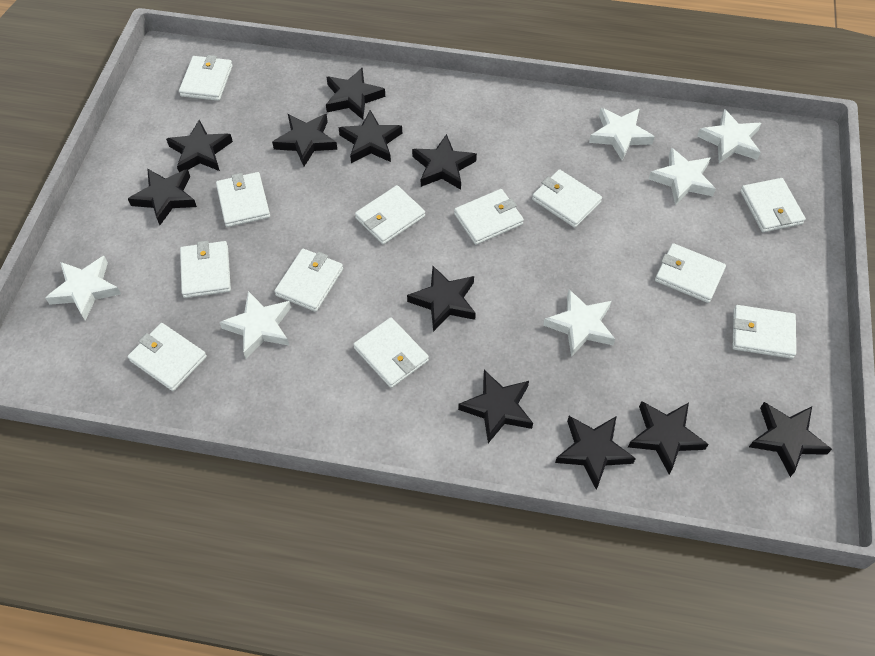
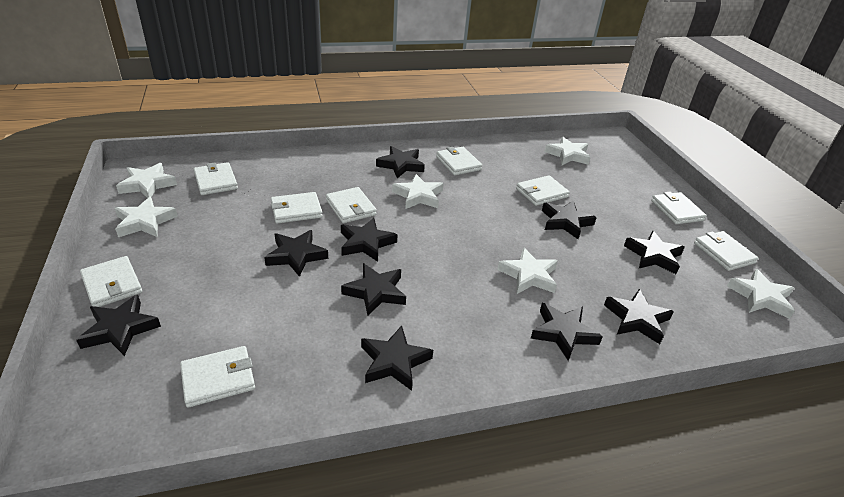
black star: [128,169,197,225] [166,120,233,172] [272,114,337,166] [326,68,385,120] [338,110,402,163] [407,266,476,332] [412,134,477,190] [458,370,533,443] [555,416,636,490] [628,401,709,474] [749,402,832,477] = 11 -> [76,294,161,356] [264,230,328,277] [341,218,398,262] [341,263,406,316] [361,325,433,391] [376,146,425,178] [531,303,603,361] [542,201,597,239] [604,289,674,344] [624,231,685,274] = 10
white wallet: [128,323,207,391] [179,55,233,101] [180,241,231,298] [216,172,270,227] [274,249,343,312] [353,317,429,388] [355,185,425,245] [454,189,524,245] [532,169,602,228] [655,243,726,303] [733,305,796,359] [740,178,806,232] = 12 -> [80,256,142,307] [180,346,255,408] [194,162,238,195] [271,192,323,224] [326,187,377,223] [436,147,482,175] [516,175,570,206] [651,191,707,224] [694,231,758,271] = 9

